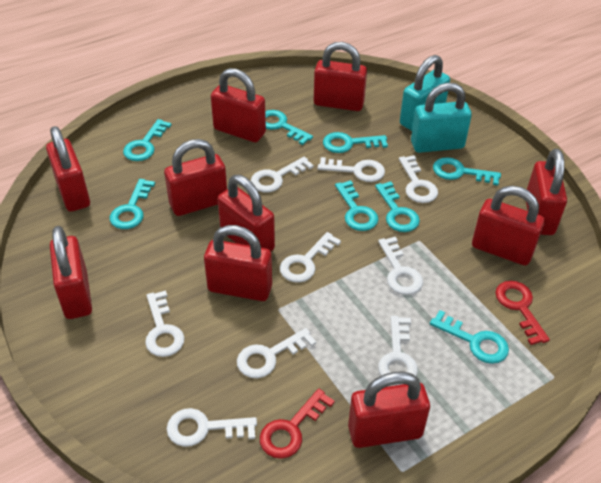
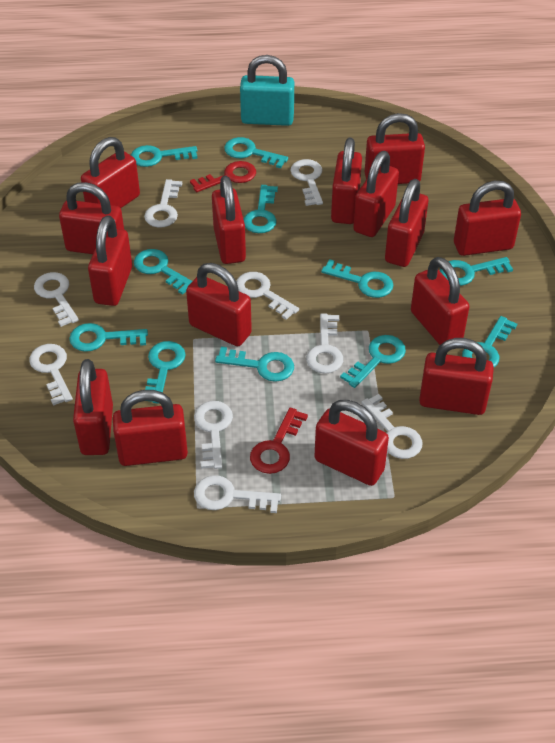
red padlock: [46,126,90,212] [50,226,92,319] [164,139,227,216] [204,225,272,301] [211,68,266,142] [218,175,275,251] [314,42,367,111] [348,371,430,448] [472,186,545,266] [526,149,567,235] = 10 -> [59,182,124,254] [73,359,113,455] [81,137,140,208] [88,215,132,306] [113,390,188,466] [186,263,252,346] [212,175,246,264] [315,400,389,486] [331,138,362,224] [353,151,399,237] [365,113,425,184] [385,179,428,267] [411,257,469,345] [419,338,494,415] [454,181,521,256] = 15
turquoise key: [110,179,155,229] [123,119,172,161] [265,110,313,145] [323,132,388,153] [335,180,379,231] [375,181,420,232] [430,310,509,364] [433,157,501,185] = 8 -> [69,323,148,352] [131,145,197,167] [134,249,192,295] [145,341,186,404] [215,346,294,382] [224,137,288,168] [244,185,278,233] [321,259,393,298] [340,335,406,388] [440,257,513,286] [462,316,517,367] = 11
turquoise padlock: [400,55,450,131] [411,83,472,153] = 2 -> [240,55,294,126] = 1

